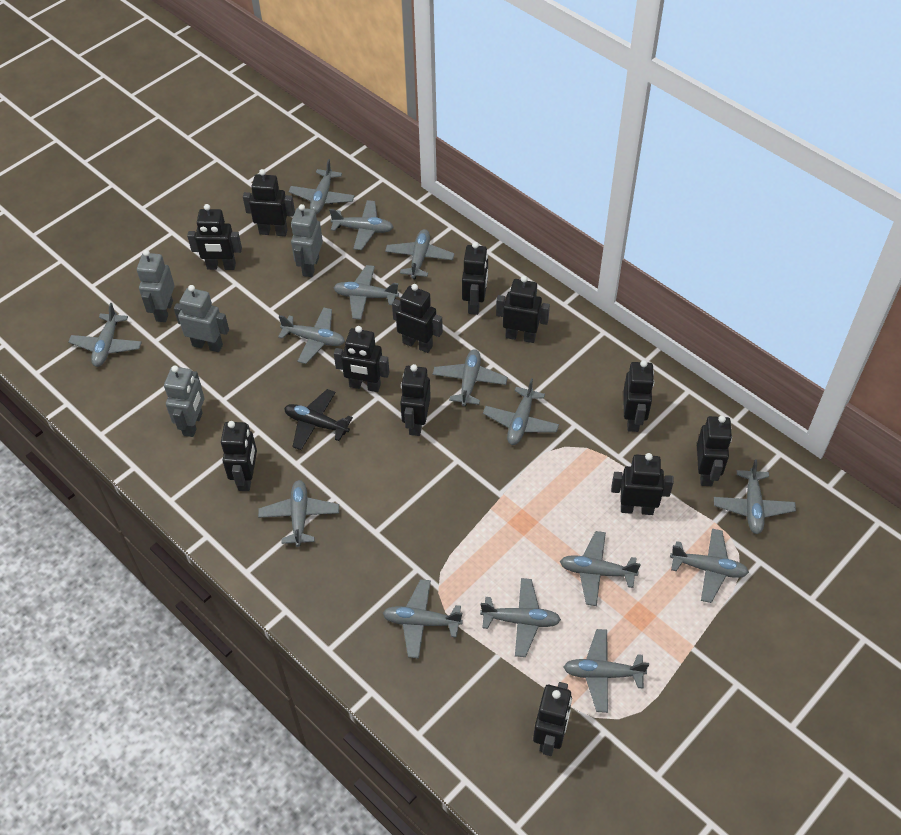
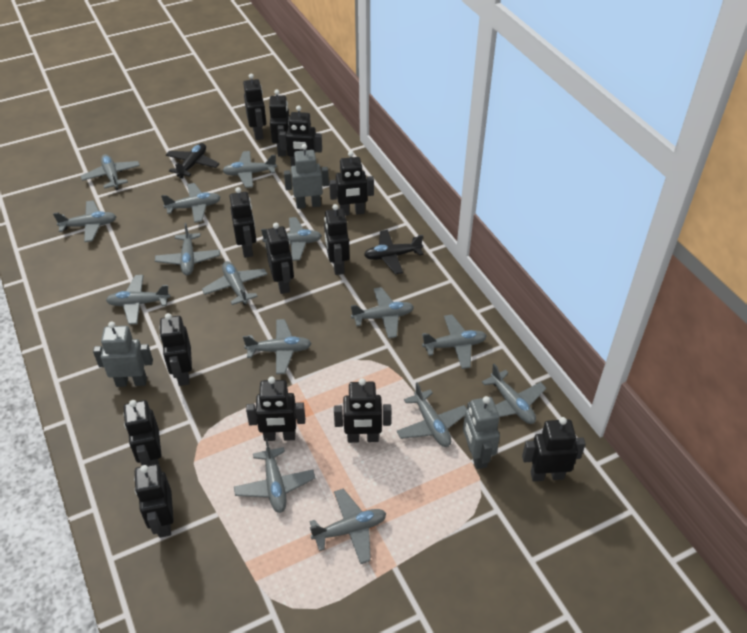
black plane: [284,389,353,450] = 1 -> [166,143,219,179] [364,230,423,274] = 2
black robot: [187,204,242,270] [221,421,257,491] [243,169,295,236] [334,326,389,392] [392,284,443,353] [400,364,431,436] [462,242,488,315] [496,276,550,343] [533,682,572,756] [611,453,674,515] [623,360,654,432] [697,415,732,486] = 12 -> [123,400,161,466] [134,464,174,538] [159,313,192,386] [229,187,256,258] [243,74,266,140] [246,376,305,441] [266,223,294,294] [269,89,290,156] [279,106,322,166] [324,204,349,275] [329,151,374,216] [334,378,391,443] [522,417,585,481] = 13
grey robot: [137,250,175,322] [164,365,204,437] [174,285,229,352] [291,204,323,277] = 4 -> [93,322,153,387] [284,144,329,209] [463,396,500,469] = 3

